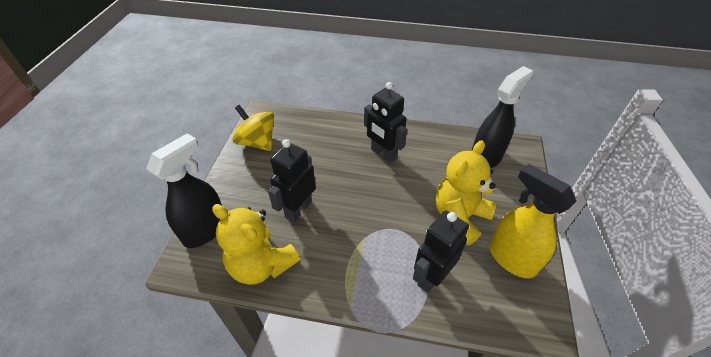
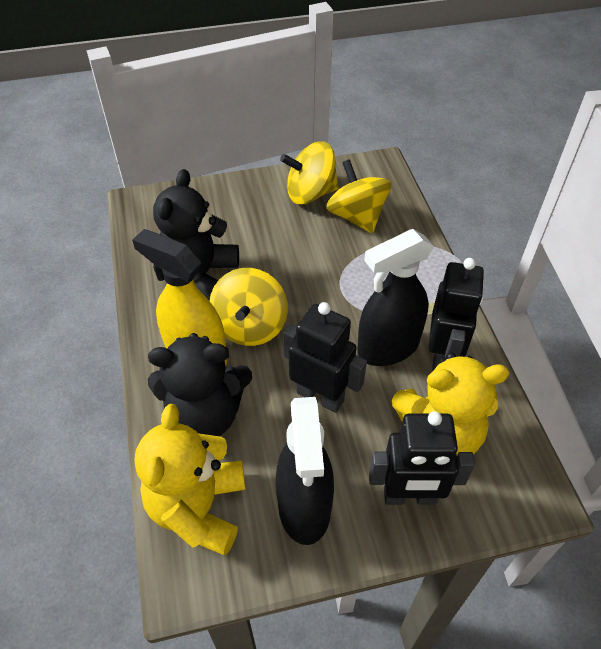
black teddy bear: none = 0 -> [148,333,252,436] [153,169,239,301] = 2
yellow spinning top: [232,105,274,151] = 1 -> [210,268,288,346] [280,141,339,204] [326,159,392,233] = 3

